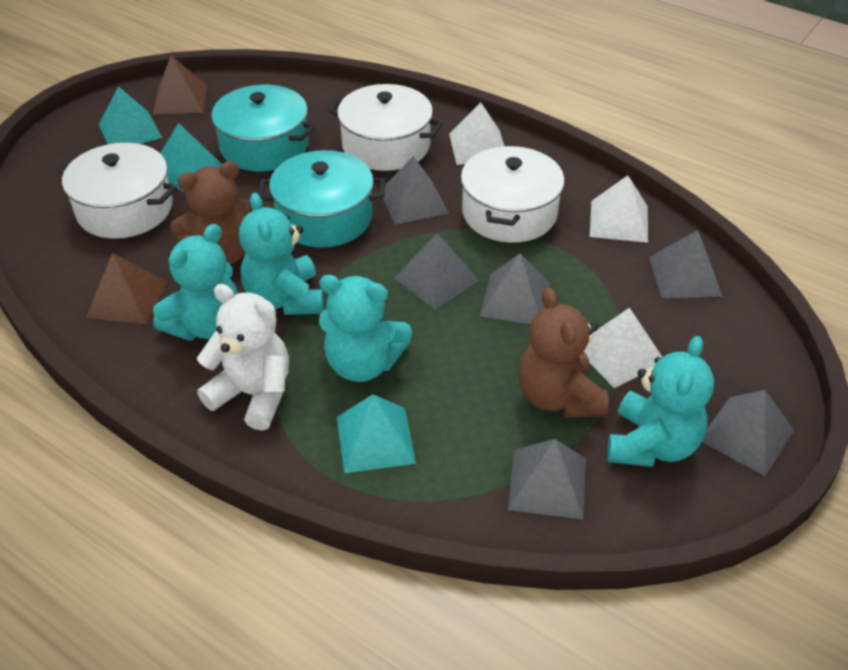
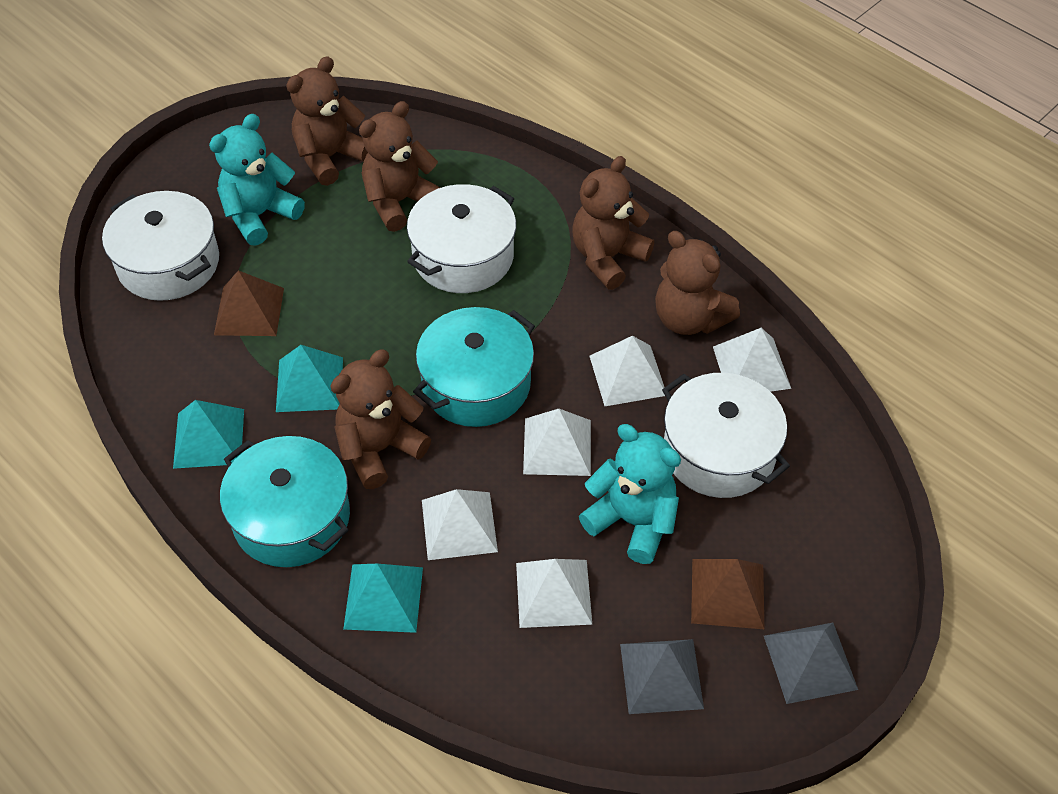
brown teddy bear: [170,161,253,265] [518,288,609,418] = 2 -> [286,56,368,186] [330,349,431,489] [359,101,441,232] [572,156,654,290] [655,231,740,335] = 5
grey pyramid: [383,156,449,224] [395,233,479,309] [480,253,550,324] [508,439,586,519] [649,230,723,298] [702,390,794,476] = 6 -> [620,639,704,714] [764,623,858,704] = 2
turquoise teddy bear: [153,224,239,341] [239,193,324,315] [319,275,412,382] [607,336,714,467] = 4 -> [209,114,305,246] [579,424,681,564] = 2
white pyramid: [449,102,504,165] [584,308,663,388] [590,175,648,243] = 3 -> [422,489,498,560] [516,559,592,628] [523,409,591,476] [589,336,665,406] [713,328,791,392] = 5
white teddy bear: [197,284,289,431] = 1 -> none = 0

